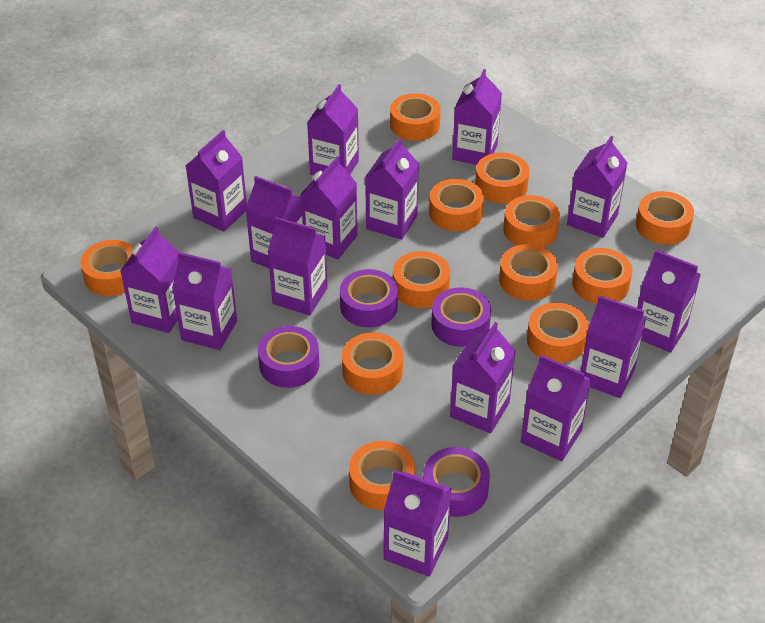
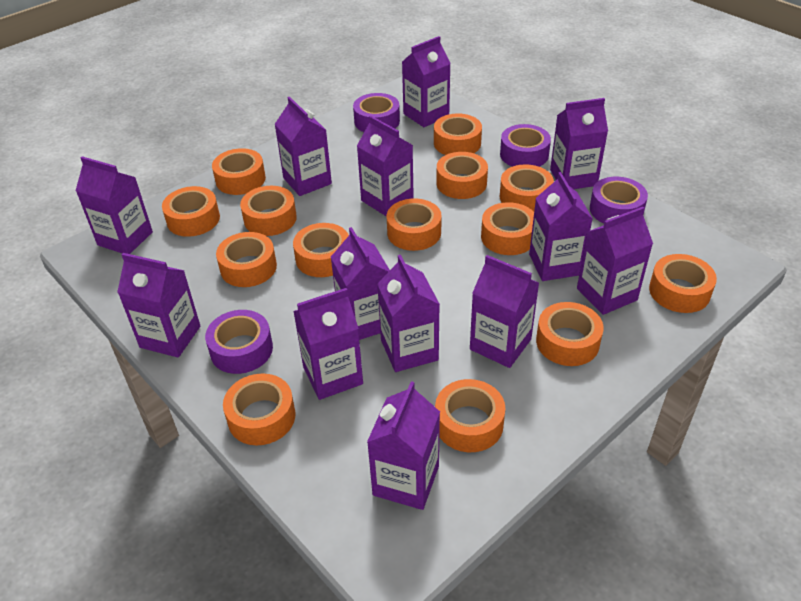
orange tape: [80,240,134,296] [342,332,403,395] [349,441,415,510] [390,93,441,141] [393,251,450,308] [429,179,484,231] [475,153,529,204] [499,244,558,301] [503,195,560,247] [527,303,589,363] [572,248,633,304] [636,191,694,245] = 12 -> [162,186,220,237] [212,148,266,195] [216,232,277,287] [223,374,296,445] [240,186,297,236] [293,223,349,277] [387,198,442,251] [434,113,482,155] [435,379,505,452] [436,152,488,199] [481,202,534,255] [500,164,554,211] [536,302,604,366] [649,254,717,313] = 14
purple carton: [121,226,179,333] [172,252,237,350] [186,130,247,232] [246,176,305,268] [268,217,327,315] [300,156,358,259] [307,84,359,175] [365,138,419,240] [383,470,452,577] [450,322,516,433] [452,69,502,165] [521,355,591,461] [567,136,627,238] [581,295,646,398] [637,250,701,353] = 15 -> [75,156,153,254] [117,253,200,357] [274,97,332,196] [293,288,363,400] [331,227,390,340] [357,116,414,217] [367,381,440,510] [377,255,440,372] [402,36,451,127] [470,255,539,368] [529,172,593,281] [550,98,608,189] [577,207,653,315] = 13

